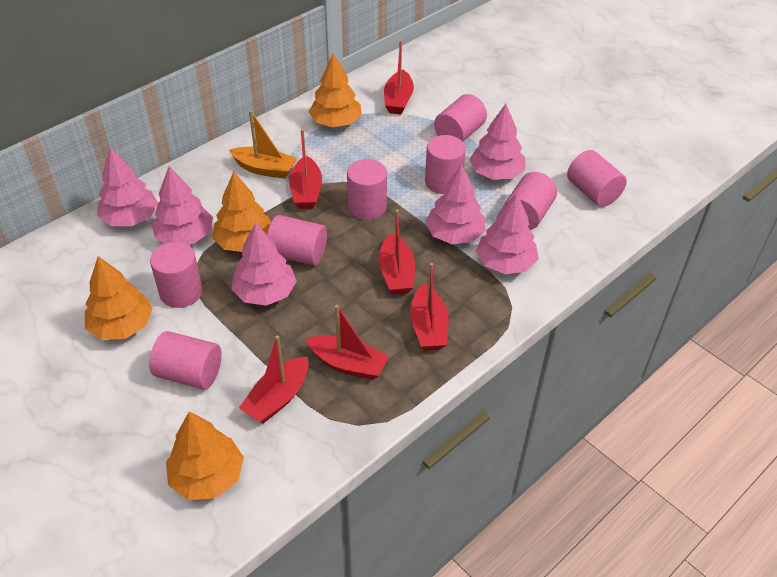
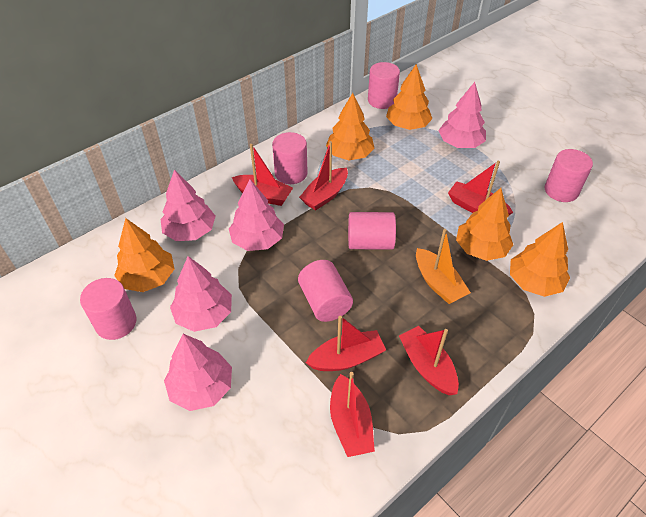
orange tree: [85,256,153,340] [166,411,244,500] [212,172,271,252] [309,53,362,127] = 4 -> [114,218,174,292] [326,93,375,160] [386,64,432,130] [456,188,513,261] [510,222,570,297] = 5
pink cylinder: [149,331,222,389] [150,242,202,308] [267,215,327,266] [347,159,387,220] [425,135,466,194] [434,94,487,141] [503,172,557,230] [567,150,627,207] = 8 -> [80,278,137,340] [272,132,308,184] [298,260,353,322] [348,212,396,250] [368,62,400,109] [545,149,593,202] = 6
pink tree: [97,147,158,226] [151,166,213,244] [231,222,297,306] [425,164,486,244] [469,104,525,180] [476,193,539,274] = 6 -> [161,170,216,241] [164,334,232,411] [170,256,232,332] [229,179,284,251] [438,82,486,148] = 5

